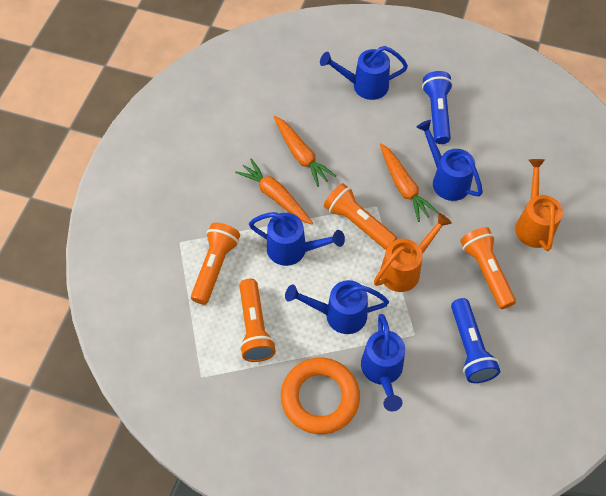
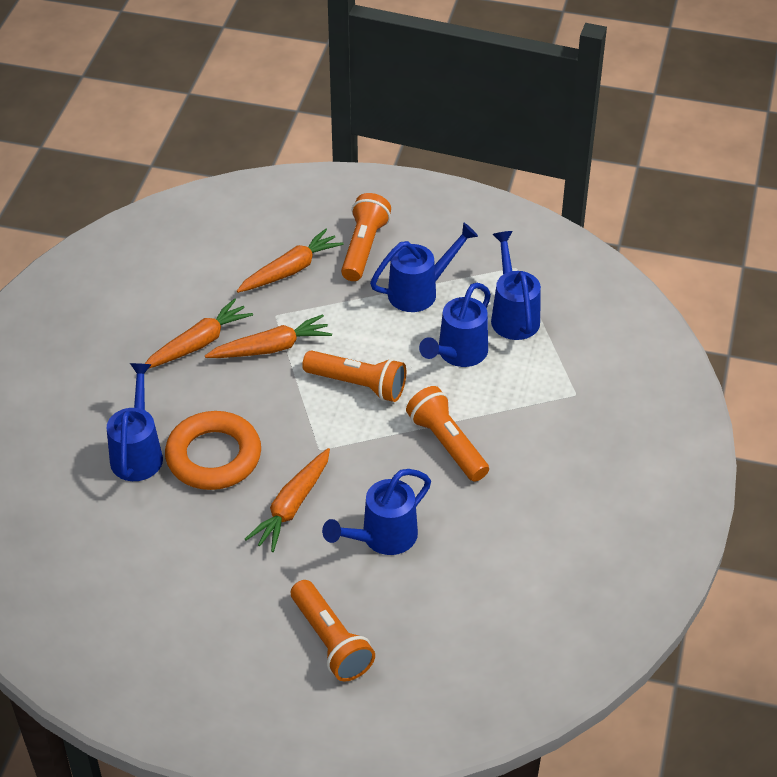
blue flashlight: [422,71,453,144] [451,298,500,383] = 2 -> none = 0
orange carrot: [235,159,313,225] [274,116,336,187] [380,144,439,222] = 3 -> [145,298,253,368] [205,314,332,358] [237,229,344,293] [245,448,330,552] = 4
orange watering can: [374,213,452,292] [515,159,563,251] = 2 -> none = 0

